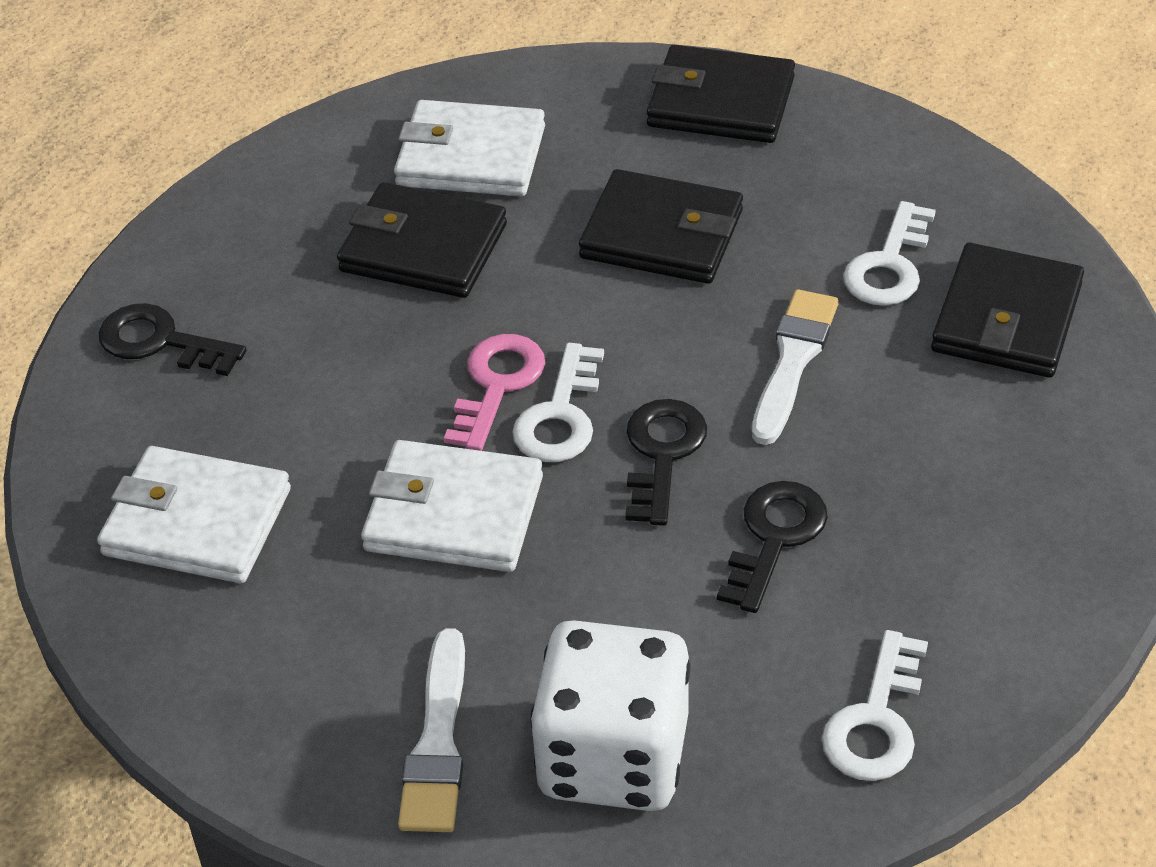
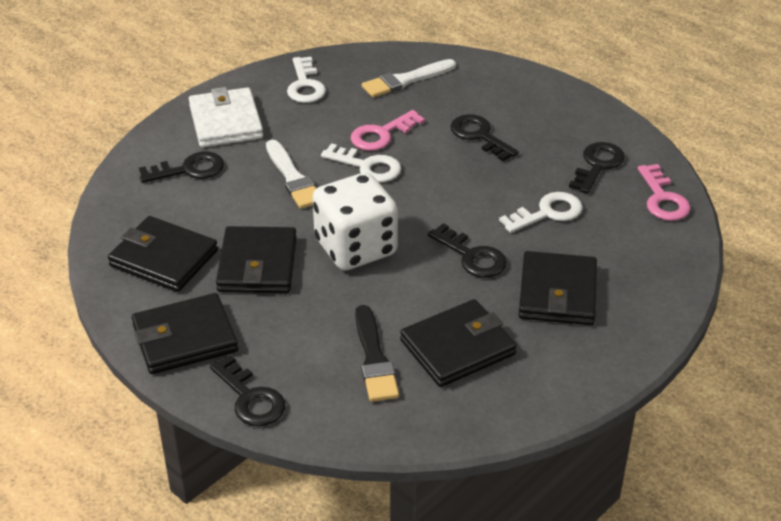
black brush: none = 0 -> [355,305,399,402] = 1
black key: [99,303,247,376] [625,399,707,526] [717,481,828,613] = 3 -> [139,151,224,183] [210,355,285,426] [428,223,507,278] [450,114,519,161] [569,142,625,194] = 5
black wallet: [337,182,507,298] [579,169,743,284] [647,45,795,143] [931,243,1084,378] = 4 -> [108,216,218,292] [131,293,238,374] [216,226,297,293] [400,299,517,387] [519,251,597,325] = 5
pink key: [444,334,545,451] = 1 -> [351,110,425,151] [638,164,691,221] = 2
white wallet: [97,446,291,583] [361,440,543,572] [394,100,545,197] = 3 -> [189,87,263,148] = 1

